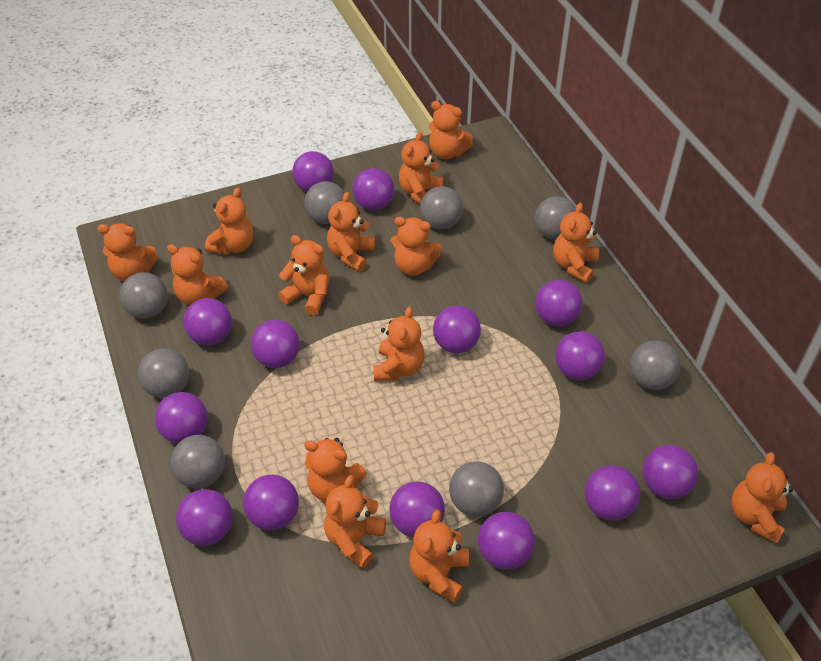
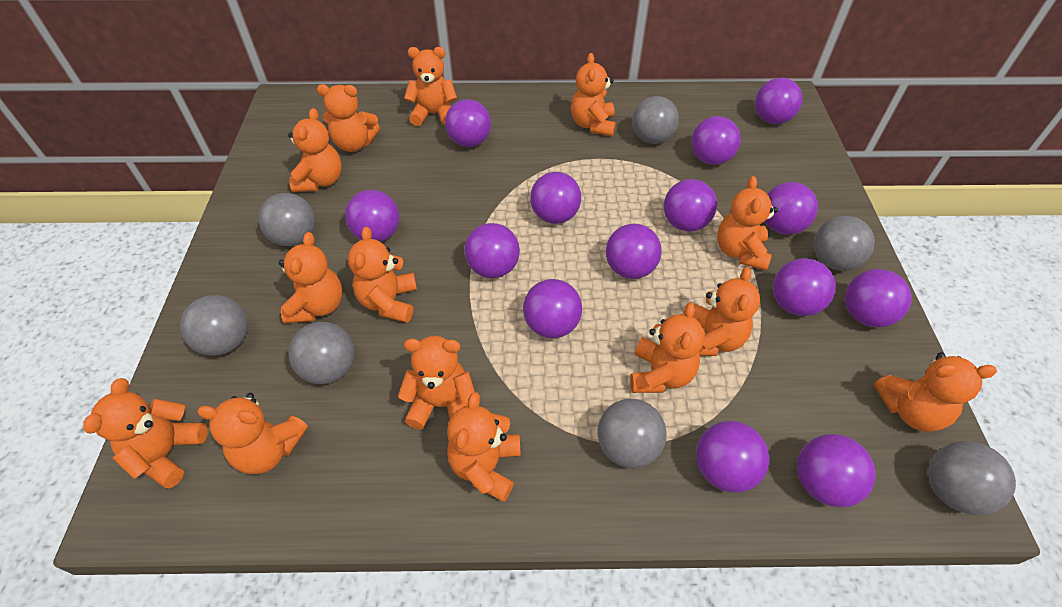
grey ball: [120,272,168,319] [138,348,189,398] [170,435,225,489] [305,181,345,224] [420,186,463,229] [449,461,504,516] [535,196,576,240] [630,341,681,390] = 8 -> [180,295,248,356] [258,193,315,246] [289,322,354,384] [597,399,667,468] [632,96,679,144] [814,216,875,271] [928,441,1016,515] = 7

